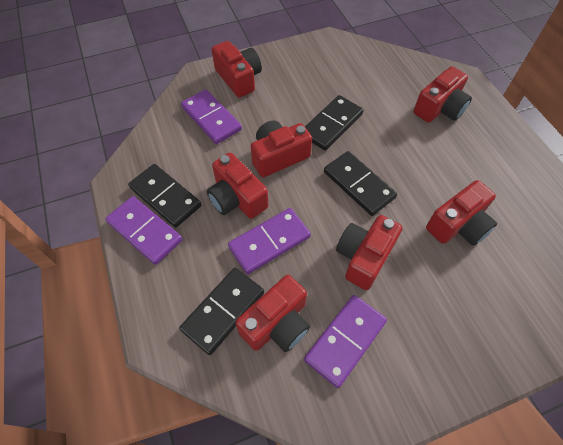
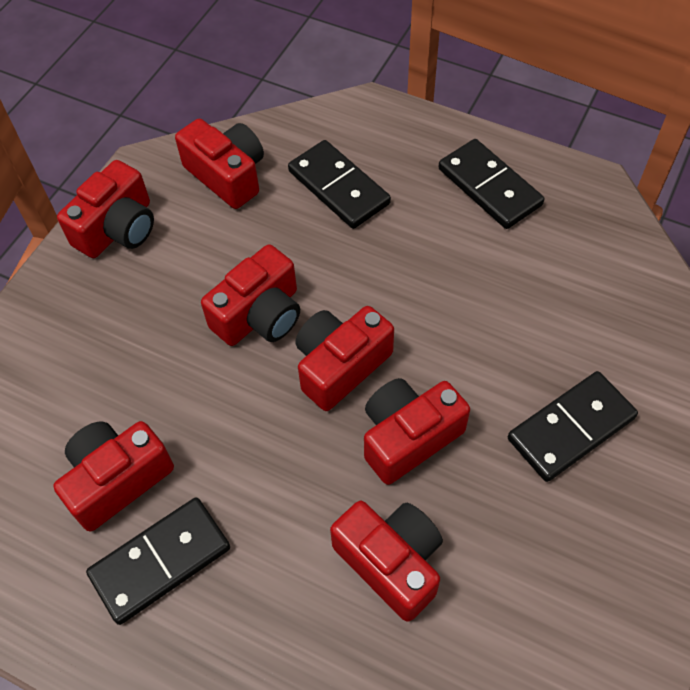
purple domino: [105,196,183,265] [181,89,242,144] [228,208,311,274] [304,295,387,388] = 4 -> none = 0

